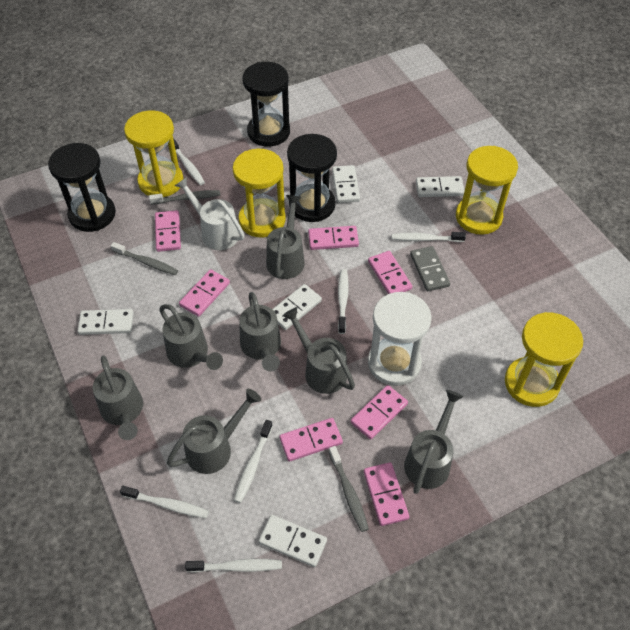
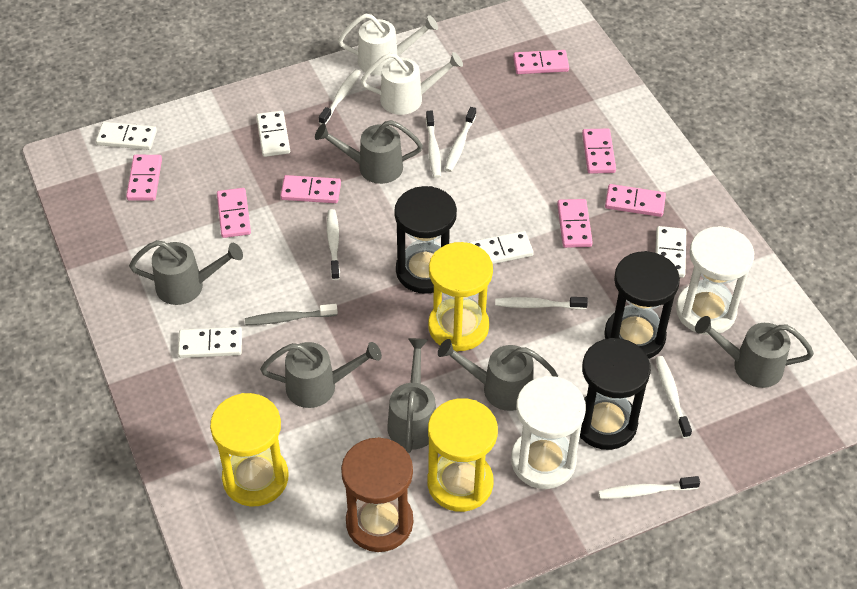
brown hourglass: none = 0 -> [341,437,413,552] = 1
grey domino: [410,246,450,291] = 1 -> none = 0
grey toothbrush: [110,242,178,275] [149,190,220,205] [329,446,369,532] = 3 -> [245,304,338,325] = 1
grey watering can: [92,355,143,440] [159,304,223,370] [167,389,261,474] [239,292,281,372] [266,195,305,279] [282,307,355,394] [404,390,464,494] = 7 -> [129,240,243,305] [260,342,382,408] [315,120,423,184] [387,338,436,453] [438,339,558,411] [695,316,814,388] = 6
white hourglass: [368,292,432,386] = 1 -> [511,376,586,489] [676,226,754,335] = 2
white toothbrush: [120,486,209,518] [173,138,205,185] [185,559,282,573] [234,420,273,503] [338,269,349,334] [392,232,466,242] = 6 -> [319,69,361,125] [327,209,340,280] [426,110,441,178] [445,107,476,172] [495,297,588,309] [598,476,700,499] [655,356,692,438] = 7
white watering can: [175,177,245,250] = 1 -> [338,13,438,75] [361,52,463,115] = 2
yellow hourglass: [124,110,184,197] [233,149,286,238] [456,146,518,235] [505,312,583,407] = 4 -> [210,393,288,506] [427,398,498,512] [428,242,493,351] = 3

